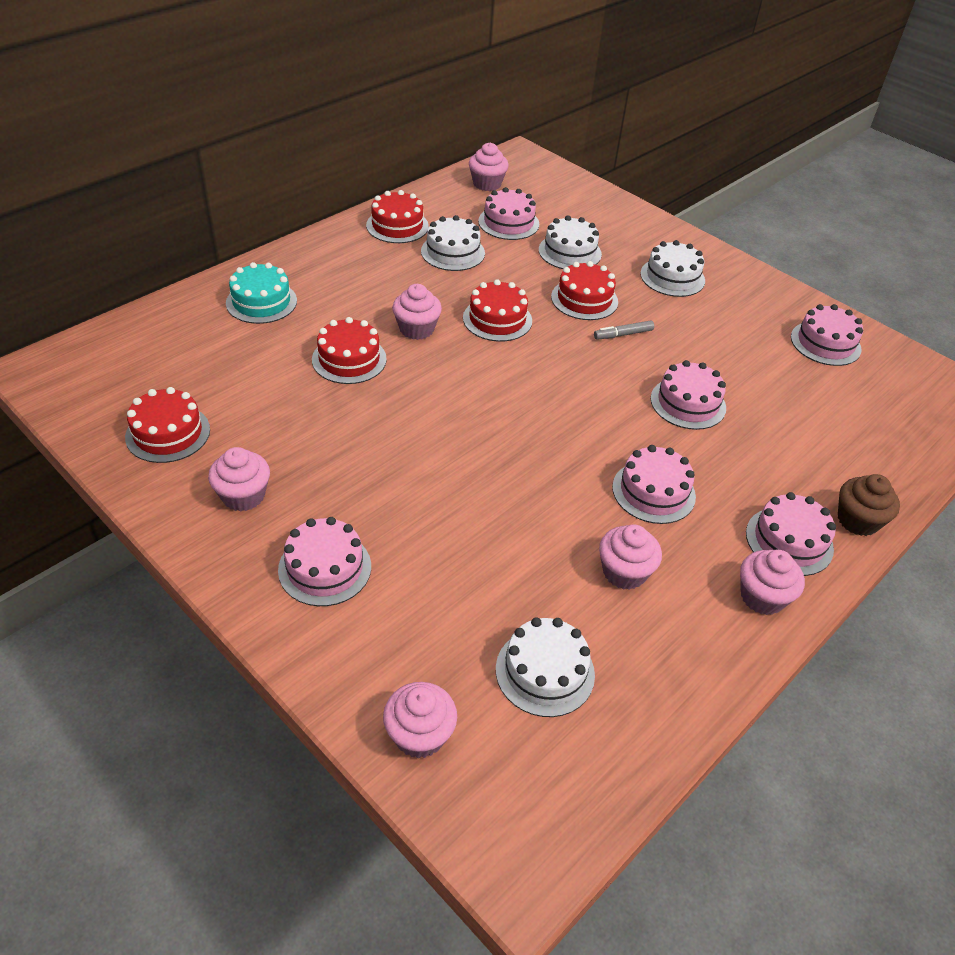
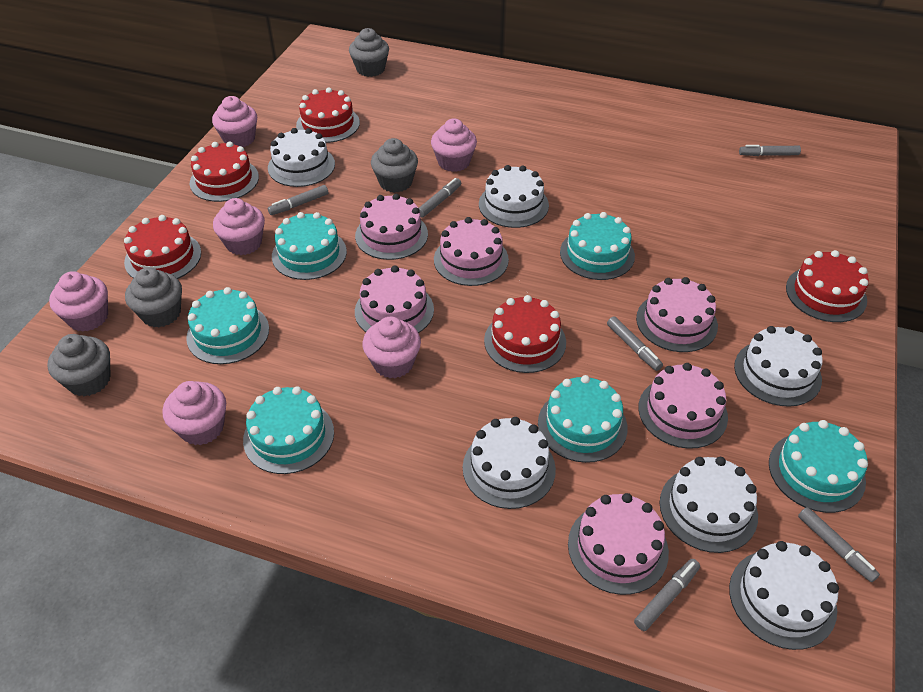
brown cupcake: [838,474,900,536] = 1 -> none = 0
grey cupcake: none = 0 -> [47,334,111,396] [125,267,182,327] [349,28,389,77] [371,138,418,193] = 4
grey marker: [594,320,654,340] = 1 -> [268,185,328,215] [419,178,461,217] [607,316,663,371] [634,559,700,631] [739,145,801,156] [798,507,880,583] = 6
turquoise cake: [226,262,297,324] = 1 -> [186,287,269,364] [243,386,334,474] [272,212,347,280] [538,375,628,463] [560,212,635,280] [769,420,868,513] = 6
white cake: [421,215,485,271] [496,617,595,717] [539,216,602,269] [640,240,705,297] = 4 -> [268,128,335,187] [463,417,556,509] [479,165,549,228] [660,457,758,553] [729,541,839,650] [734,326,822,407] = 6

